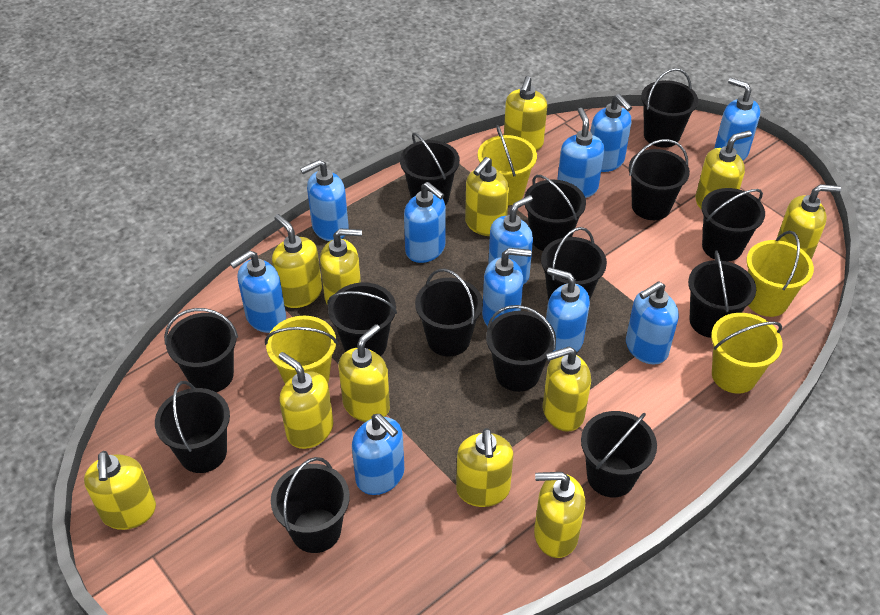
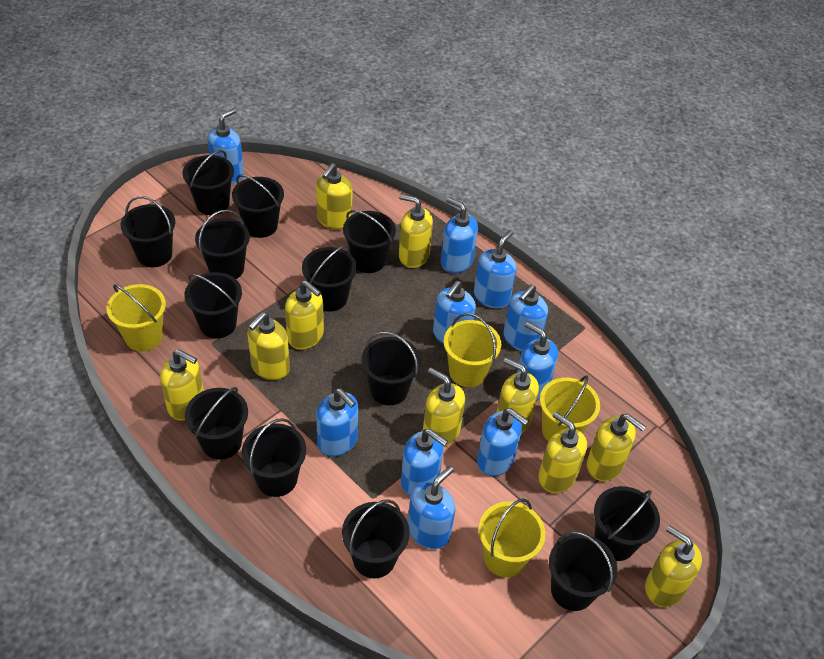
black bucket: [155,381,230,473] [164,308,238,392] [271,457,350,553] [327,282,397,356] [400,133,460,205] [415,268,483,357] [486,305,556,392] [524,175,586,251] [541,227,607,300] [581,411,657,497] [629,139,690,220] [641,68,698,148] [688,250,756,338] [701,188,765,262] = 14 -> [121,196,175,267] [183,150,234,215] [184,272,242,339] [185,387,248,460] [195,210,250,279] [232,174,284,238] [242,418,306,497] [302,245,357,312] [342,499,410,578] [343,210,396,273] [361,331,421,405] [549,531,617,611] [594,486,660,561] = 13
blue soap dispenser: [230,251,286,333] [300,160,349,241] [352,414,404,495] [404,182,446,263] [482,248,532,326] [488,195,533,285] [546,267,590,353] [557,108,604,198] [591,94,632,172] [626,281,679,365] [714,78,760,161] = 11 -> [207,108,244,183] [316,388,358,457] [401,429,448,496] [408,466,455,549] [433,281,476,344] [441,197,478,273] [474,230,516,308] [477,408,529,476] [503,285,548,351] [517,322,558,400] = 10
yellow soap dispenser: [84,451,156,530] [272,214,322,308] [278,352,334,449] [320,229,362,304] [339,324,390,422] [456,428,513,507] [465,157,509,236] [504,76,547,151] [534,472,585,558] [543,347,591,432] [696,131,752,210] [777,184,841,260] = 12 -> [160,349,204,421] [248,312,290,380] [285,280,324,349] [316,163,352,230] [399,194,433,268] [423,368,465,447] [496,358,539,434] [538,412,587,493] [587,414,646,481] [645,525,702,607] = 10

